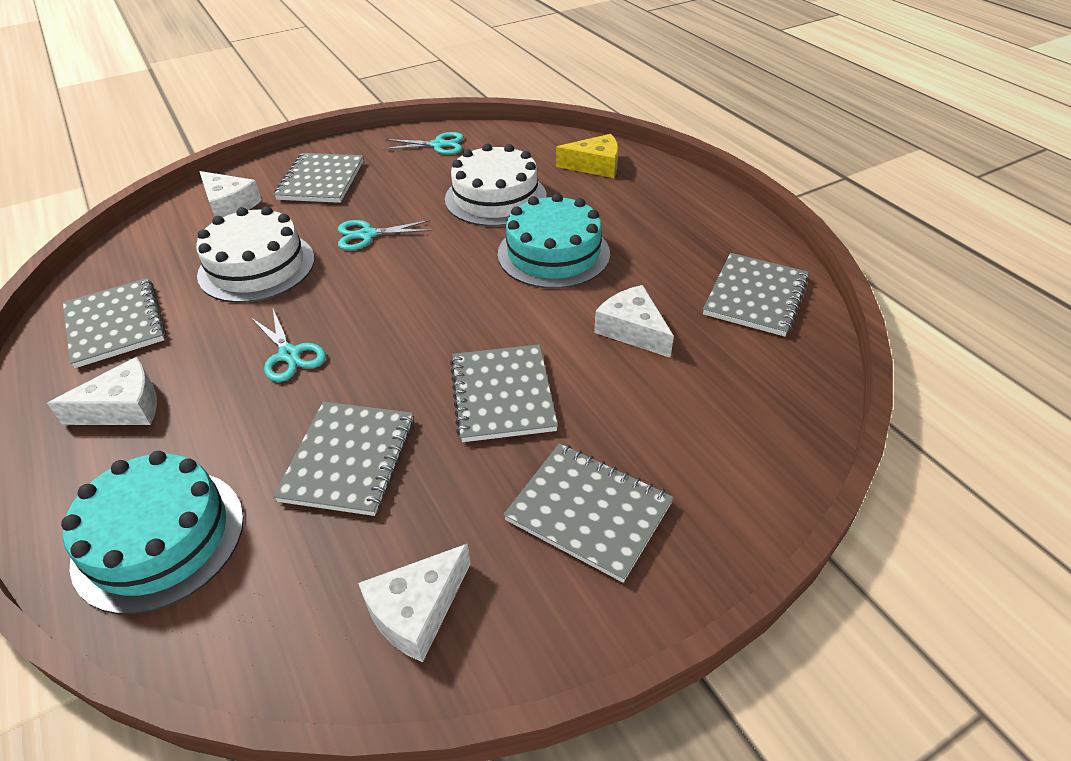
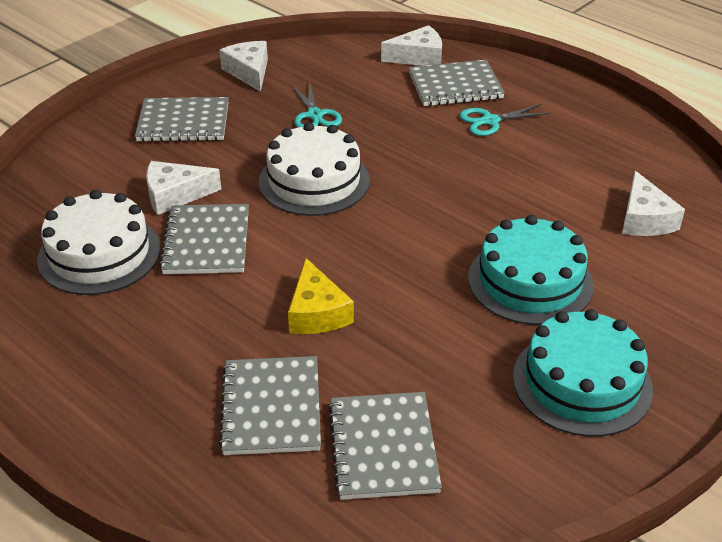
grey notebook: [63,278,166,368] [273,402,414,516] [274,153,364,203] [450,344,558,442] [503,443,674,583] [703,253,809,337] = 6 -> [135,97,229,142] [159,204,249,274] [219,356,321,455] [328,392,442,500] [409,60,505,106] = 5
turquoise scissors: [251,309,326,382] [338,220,432,250] [383,132,464,155] = 3 -> [292,82,342,128] [460,104,550,136] = 2

